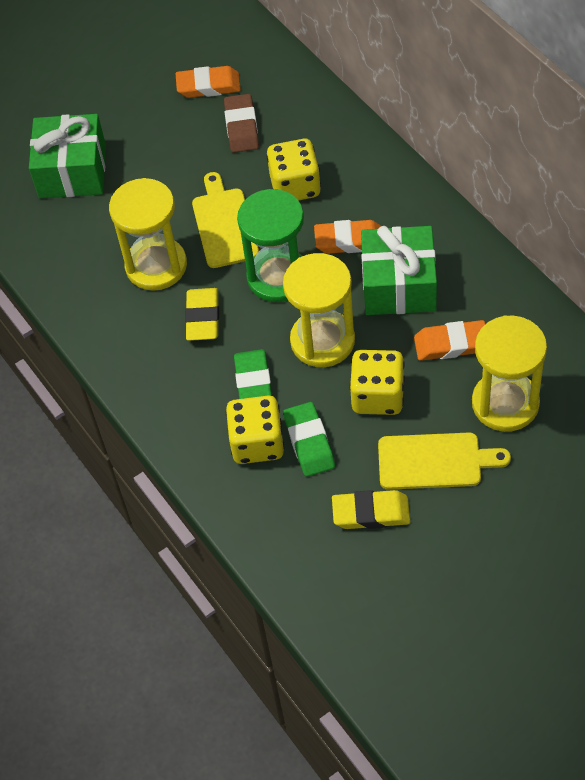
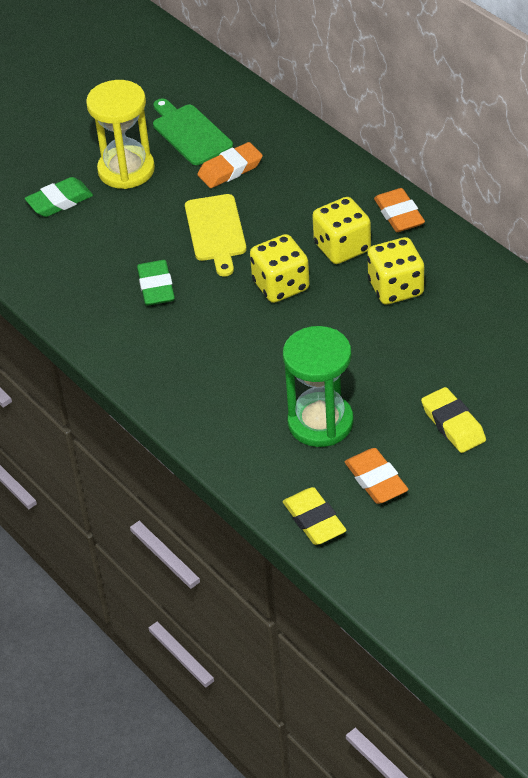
brown eraser: [224,94,259,153] = 1 -> none = 0
green cutting board: none = 0 -> [153,98,233,165] = 1
green gift: [29,114,106,198] [361,226,437,315] = 2 -> none = 0
yellow cutting board: [192,172,259,268] [378,433,511,490] = 2 -> [185,194,247,276] = 1
yellow hourglass: [109,178,187,291] [283,253,355,367] [472,315,547,432] = 3 -> [86,80,155,189] = 1

